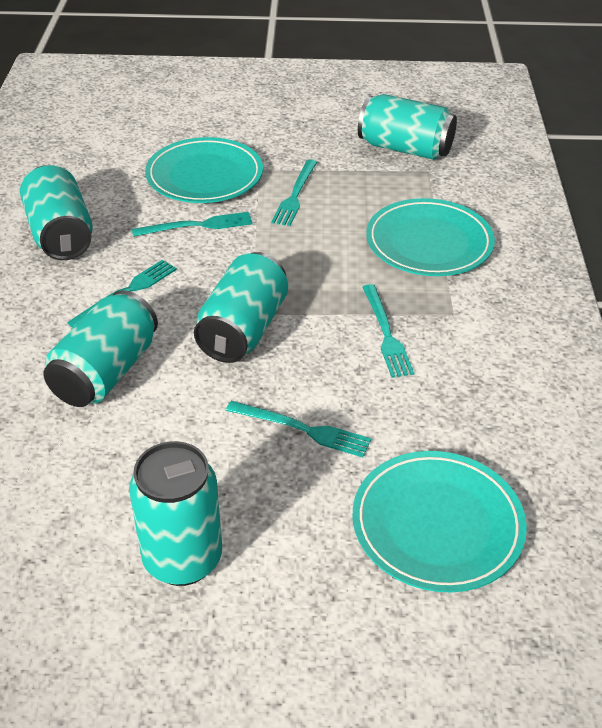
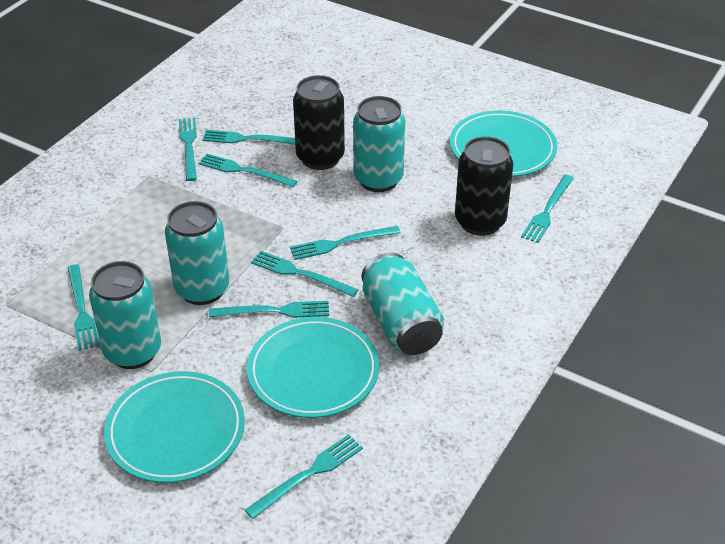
black can: none = 0 -> [293,75,345,170] [455,136,513,236] = 2
turquoise can: [20,165,93,260] [44,290,158,407] [129,441,222,586] [194,252,288,363] [358,94,457,160] = 5 -> [89,261,161,369] [165,201,229,305] [353,96,405,192] [362,252,444,355] = 4
turquoise fork: [67,260,177,328] [132,212,253,237] [226,401,371,457] [271,159,317,226] [363,284,414,378] = 5 -> [67,264,99,351] [179,118,197,181] [198,154,297,187] [202,130,295,145] [209,301,329,318] [245,434,363,519] [251,251,359,297] [290,226,401,260] [521,175,574,243] = 9

